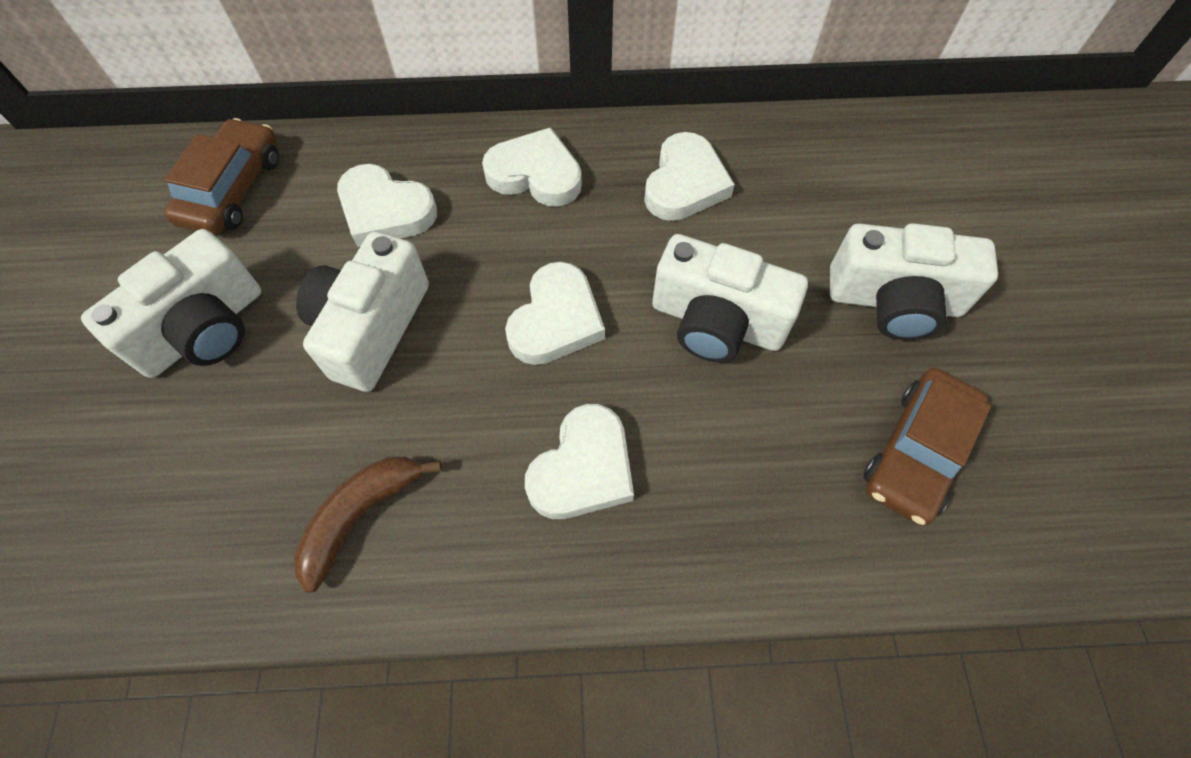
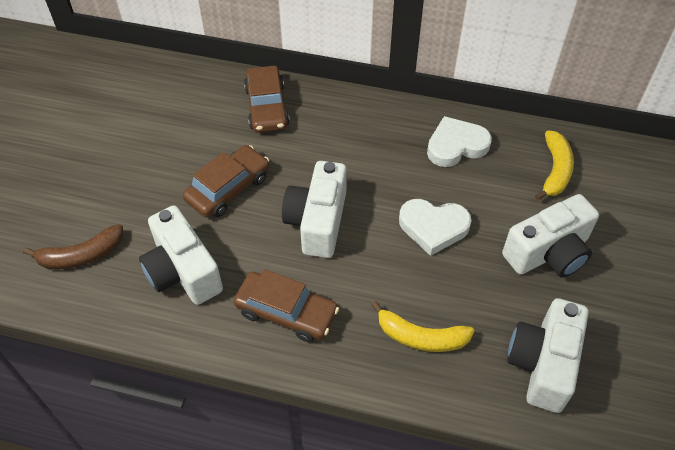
brown car: [164,118,279,235] [863,368,991,526] = 2 -> [183,145,270,218] [234,269,339,342] [244,66,290,133] = 3
white heart: [337,164,437,247] [482,127,582,207] [505,262,605,365] [525,404,634,519] [644,132,735,221] = 5 -> [399,199,472,256] [427,116,492,167] = 2
yellow banana: none = 0 -> [371,301,474,352] [535,130,574,200] = 2

